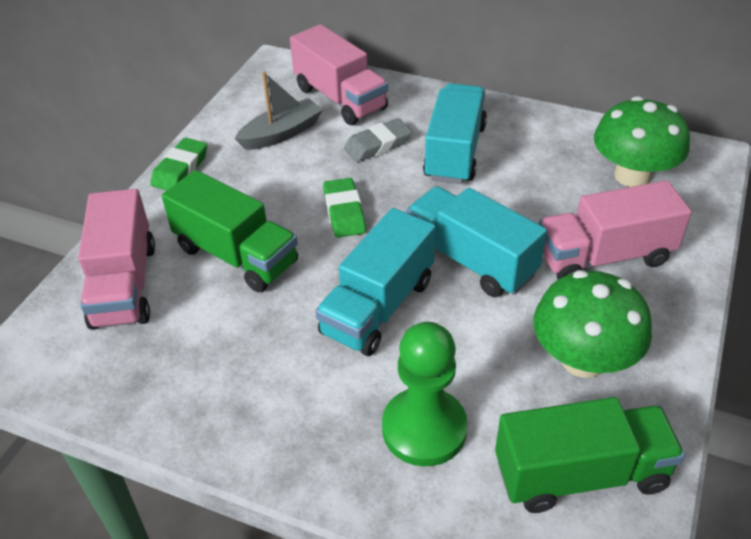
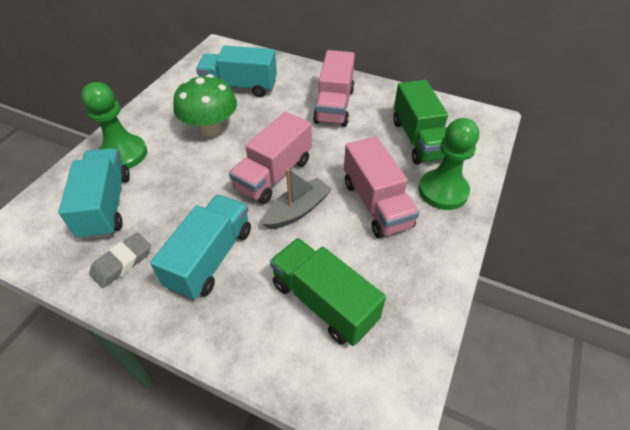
green eraser: [150,138,207,190] [323,178,366,238] = 2 -> none = 0
green mushroom: [533,270,652,378] [594,96,690,187] = 2 -> [173,74,237,137] = 1
green pawn: [382,322,468,467] = 1 -> [81,82,147,169] [419,118,479,210] = 2

